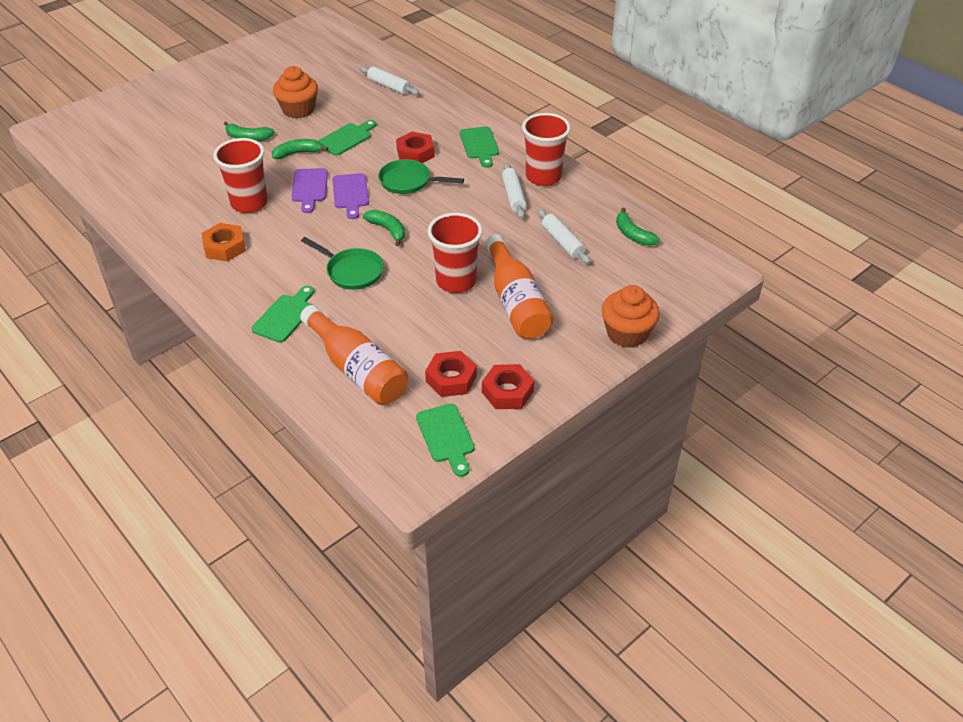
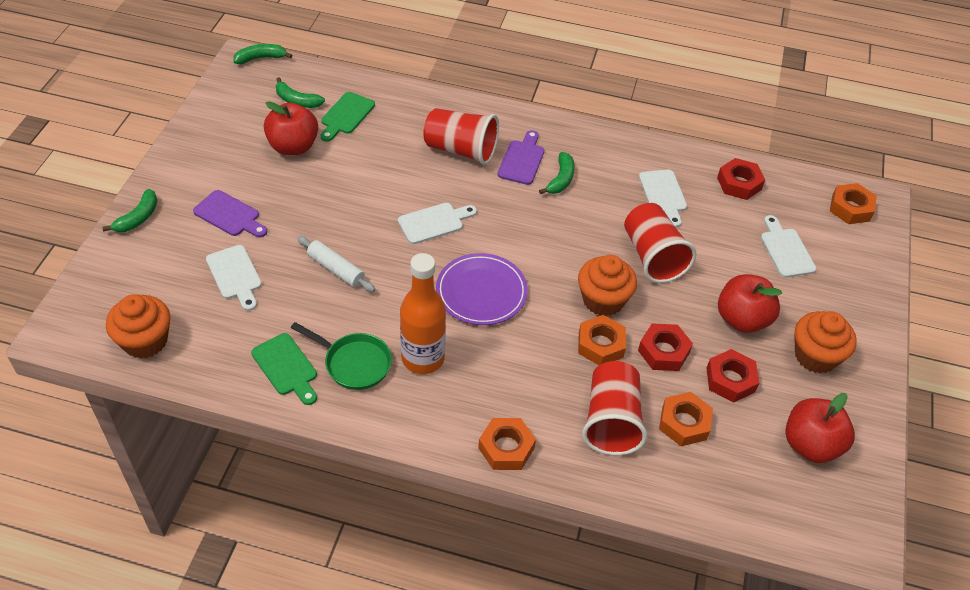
green cutting board: [252,286,314,343] [318,120,376,156] [416,404,475,477] [460,126,499,168] = 4 -> [251,333,317,405] [321,92,375,142] = 2
green pan: [301,237,384,290] [378,159,464,194] = 2 -> [291,322,392,390] = 1
orange bottle: [300,305,408,405] [485,234,553,339] = 2 -> [400,253,446,374] = 1
orange cupcake: [273,66,318,119] [602,285,660,348] = 2 -> [106,294,170,359] [578,255,637,316] [795,311,857,373] = 3
orange nut: [201,223,246,262] = 1 -> [478,418,536,470] [578,315,626,365] [659,392,713,446] [830,183,877,224] = 4
purple plate: none = 0 -> [436,253,528,325] = 1
red apple: none = 0 -> [264,101,318,155] [718,274,782,333] [785,393,855,463] = 3
white cutting board: none = 0 -> [206,245,262,311] [398,203,477,244] [639,170,687,228] [761,215,816,278] = 4
white rolling pin: [360,66,419,95] [502,163,527,218] [538,209,591,264] = 3 -> [297,236,375,292] = 1

